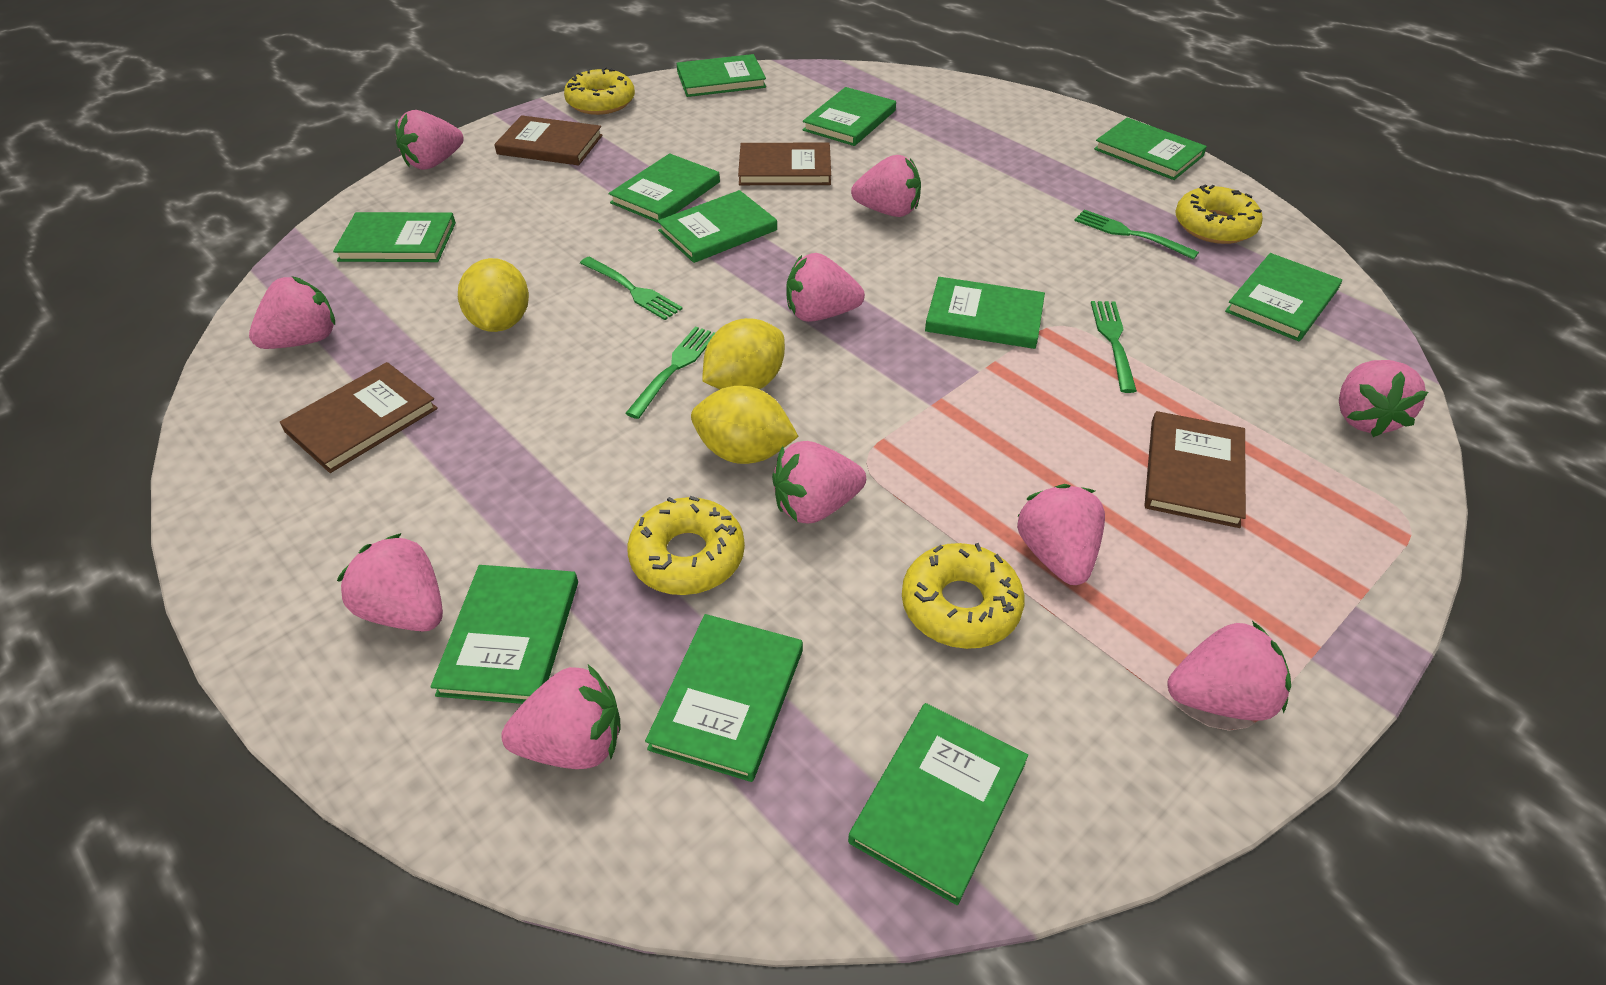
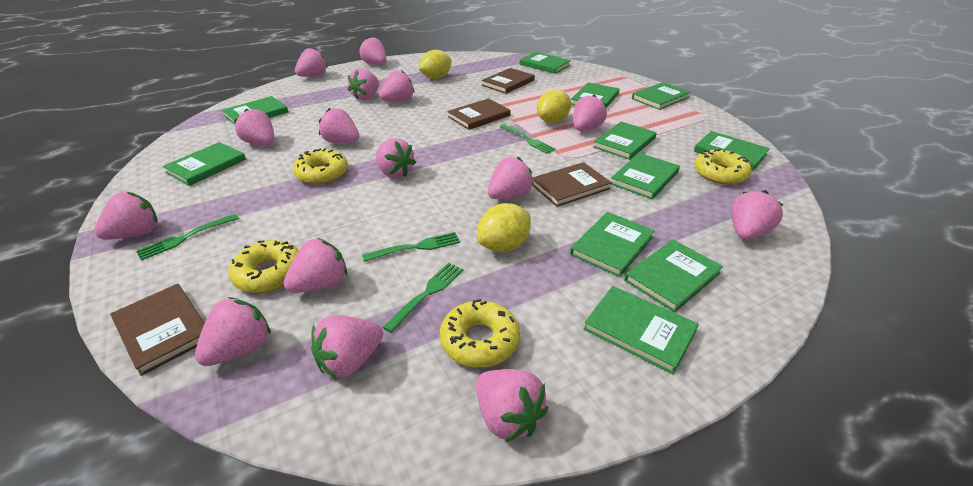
pink strawberry: [249,276,335,349] [337,533,443,632] [395,110,464,170] [501,665,621,769] [772,441,866,523] [786,253,865,322] [851,155,921,217] [1017,484,1105,585] [1167,621,1291,720] [1339,360,1428,437] = 10 -> [94,192,157,240] [195,297,271,366] [234,108,274,145] [284,238,347,293] [295,48,328,77] [311,315,383,379] [319,108,359,143] [348,69,379,100] [359,36,387,65] [376,138,416,178] [379,70,414,102] [476,369,548,442] [487,157,534,199] [573,95,607,131] [731,190,783,240] = 15

